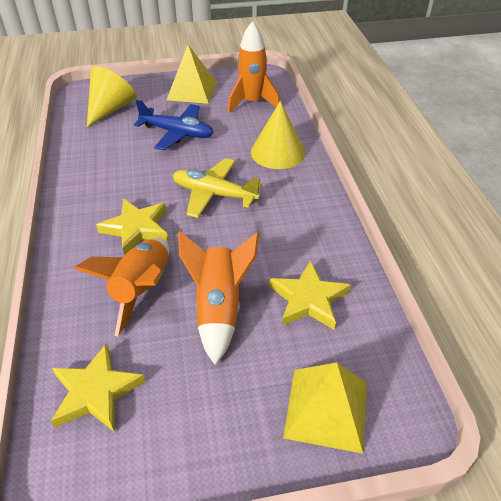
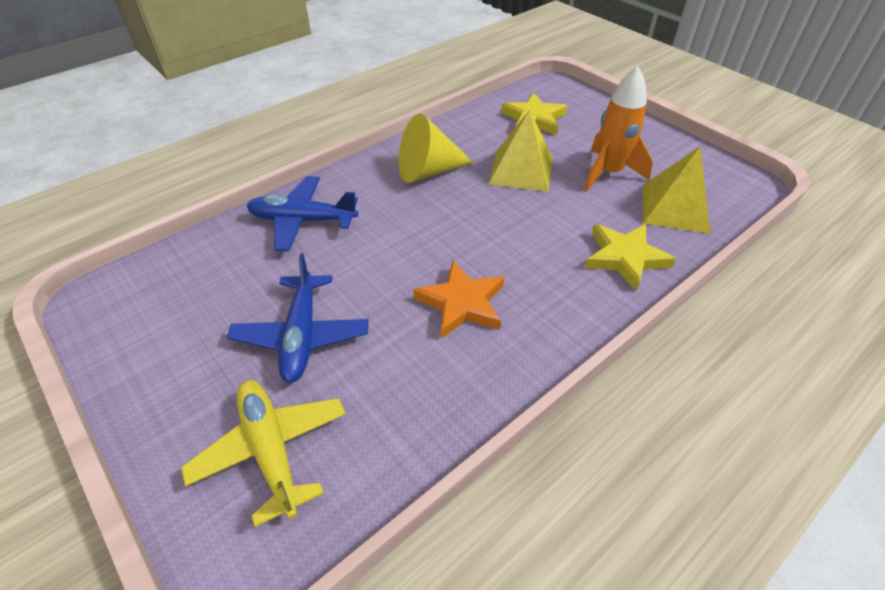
blue plane: [134,100,214,150] = 1 -> [227,253,369,383] [247,176,358,252] = 2
orange rocket: [74,238,169,336] [178,231,259,365] [228,21,280,113] = 3 -> [584,67,653,191] = 1
orange star: none = 0 -> [413,260,504,339] = 1
yellow cone: [87,66,136,127] [251,101,305,169] = 2 -> [399,113,474,183] = 1
yellow star: [51,343,146,432] [96,198,168,255] [269,260,351,330] = 3 -> [501,93,568,135] [585,224,676,291] = 2

